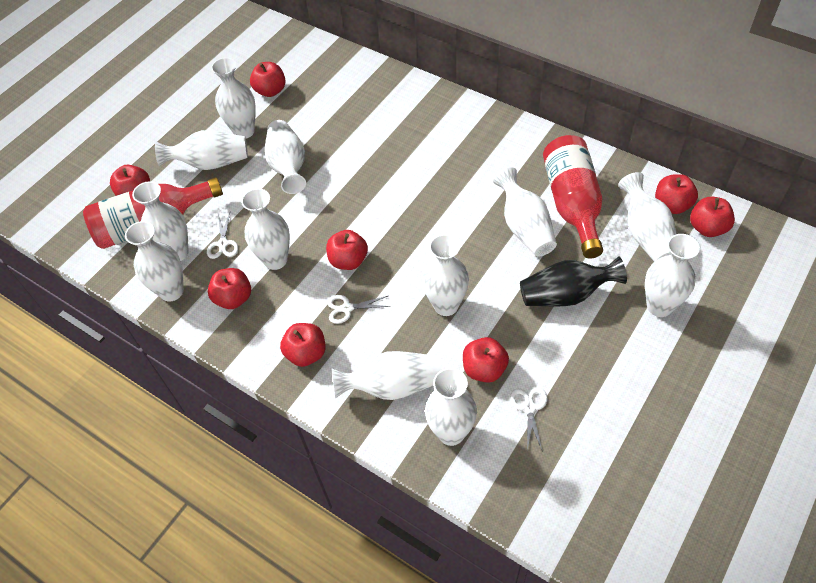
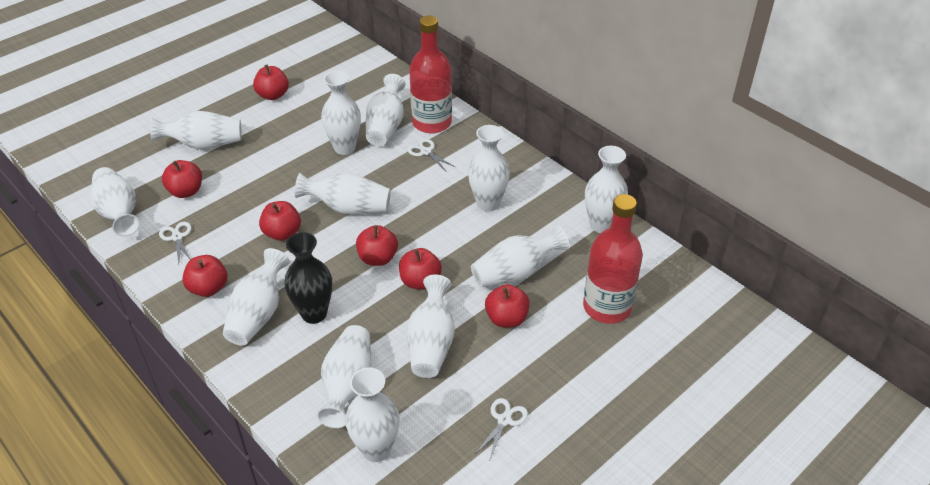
red apple: [110,165,150,196] [208,268,251,309] [250,62,286,97] [280,323,326,367] [326,230,368,270] [463,337,509,383] [655,174,698,214] [690,196,735,237] = 8 -> [162,160,202,198] [182,255,227,297] [253,65,289,100] [259,201,301,241] [356,225,398,266] [399,248,442,290] [485,284,530,328] = 7

